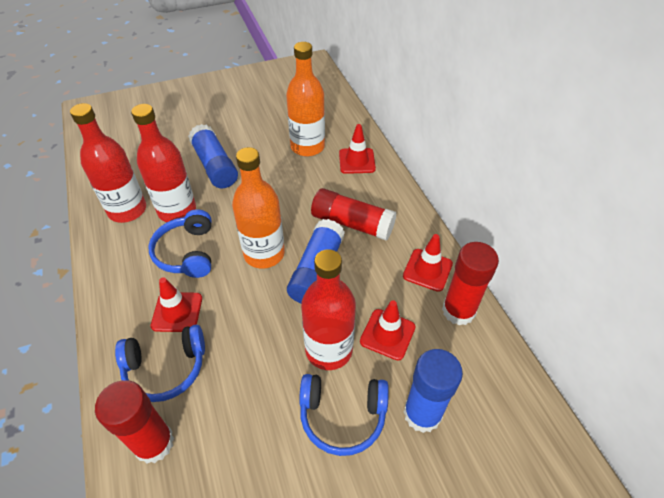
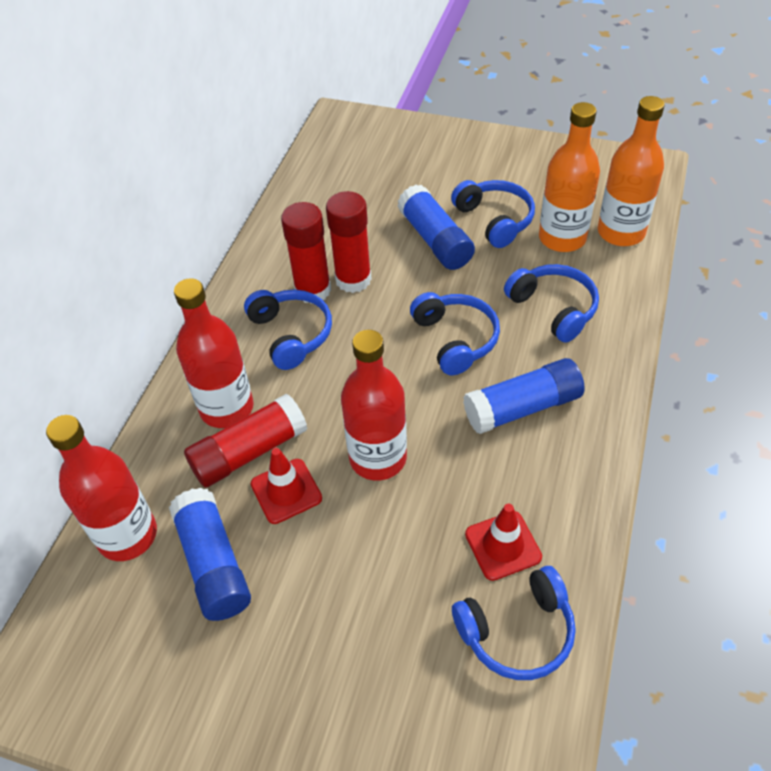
blue headphones: [115,325,205,402] [148,209,211,278] [299,374,389,456] = 3 -> [244,290,332,370] [410,292,500,375] [451,180,535,248] [452,566,576,680] [504,264,599,343] = 5
red traffic cone: [150,277,202,332] [339,124,376,174] [360,300,416,360] [403,234,453,292] = 4 -> [251,448,322,524] [465,504,542,581] = 2

